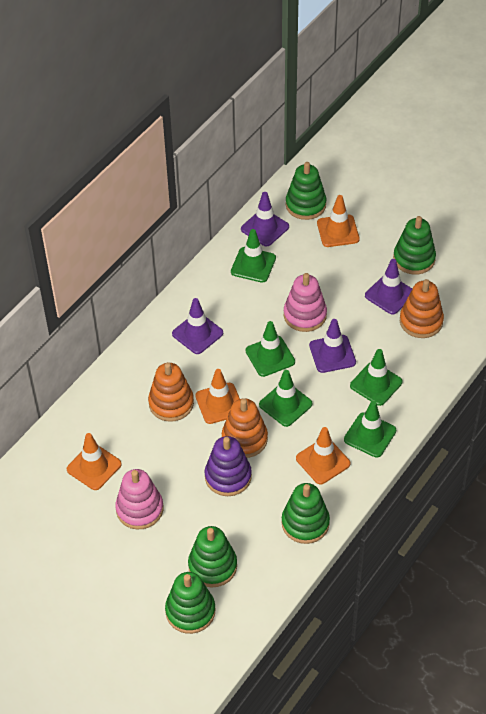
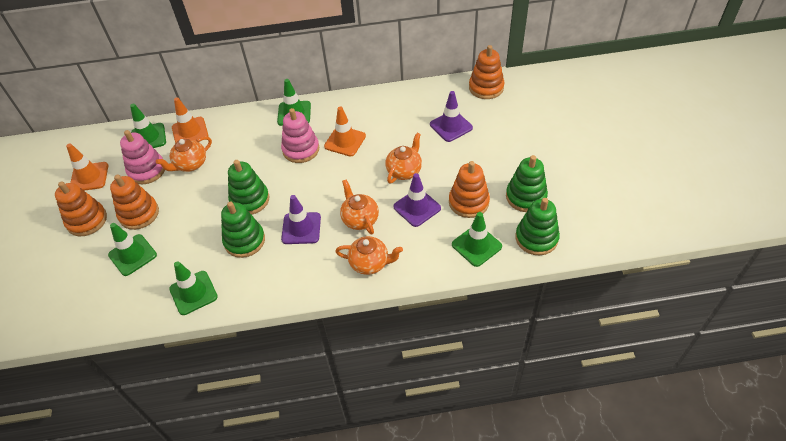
green stacking toy: [165,572,215,634] [188,526,237,588] [281,483,330,544] [286,162,326,220] [393,216,436,275] = 5 -> [221,202,265,258] [228,160,269,215] [506,155,548,212] [515,198,560,255] = 4
orange stacking toy: [148,362,194,422] [222,398,268,458] [400,279,444,338] = 3 -> [55,181,107,236] [110,175,159,230] [449,161,490,218] [469,45,505,99] = 4
orange teapot: none = 0 -> [156,136,212,172] [335,236,403,275] [340,180,379,234] [385,133,422,184] = 4
orange traffic cone: [67,433,122,490] [195,369,240,424] [296,427,351,484] [317,195,359,247] = 4 -> [66,143,108,191] [172,97,208,143] [324,106,366,156] = 3
purple stacking toy: [205,436,252,496] = 1 -> none = 0
purple traffic cone: [172,298,223,354] [241,192,289,246] [309,319,356,373] [365,259,412,314] = 4 -> [281,195,321,244] [393,173,441,227] [430,91,473,142] = 3

